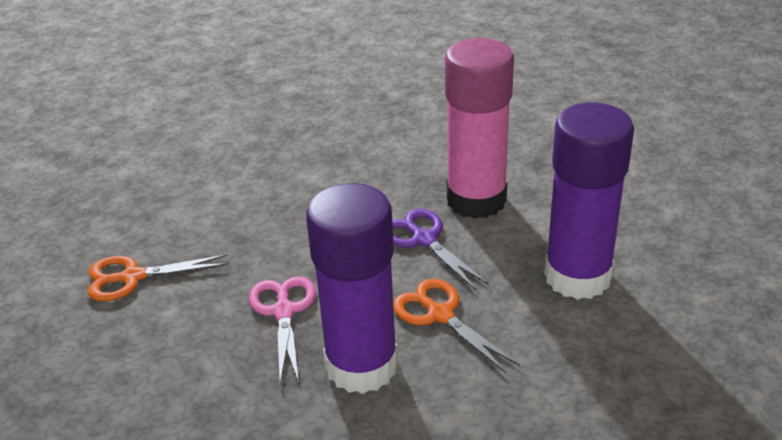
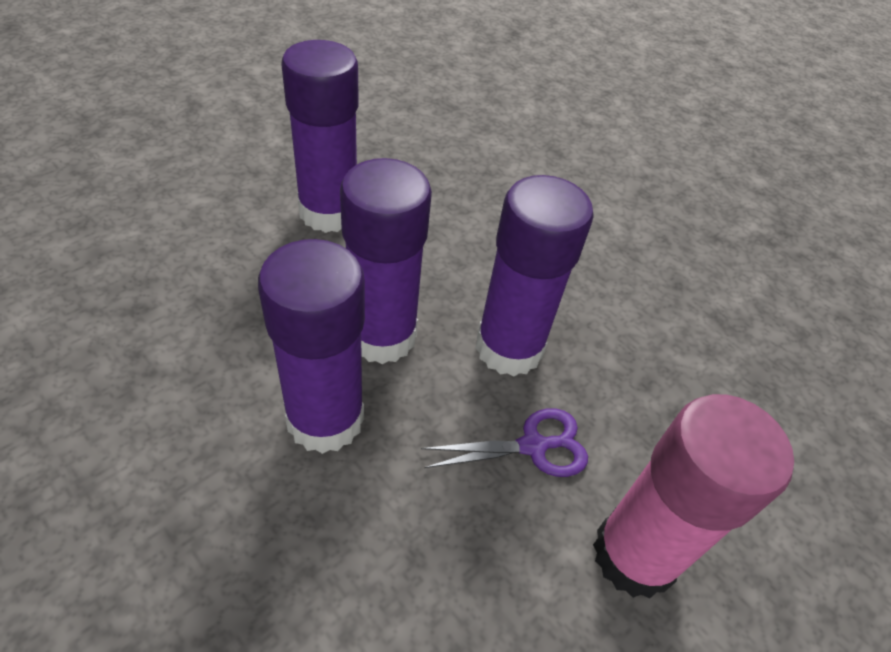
orange scissors: [88,255,228,301] [393,279,520,373] = 2 -> none = 0
pink scissors: [249,276,316,383] = 1 -> none = 0
purple glue stick: [306,183,398,394] [544,102,634,300] = 2 -> [258,239,365,454] [282,40,359,233] [340,158,432,364] [475,175,594,376] = 4

